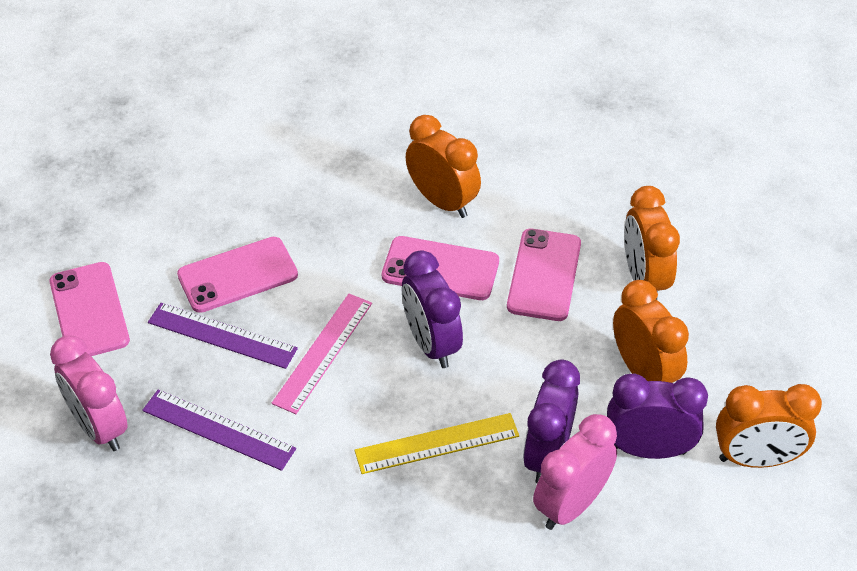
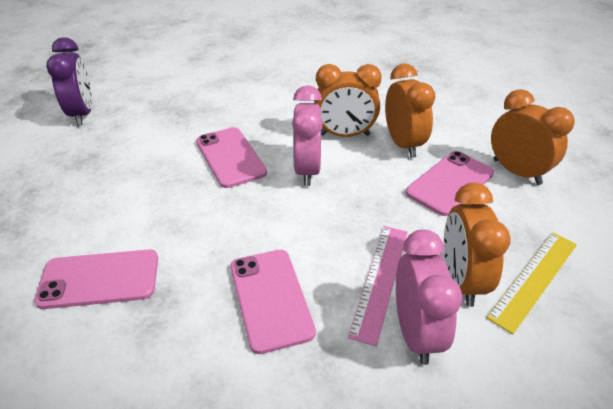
purple clock: [402,250,463,368] [523,360,580,483] [607,374,708,459] = 3 -> [46,37,92,126] = 1
purple ruler: [142,390,296,471] [148,303,298,369] = 2 -> none = 0

